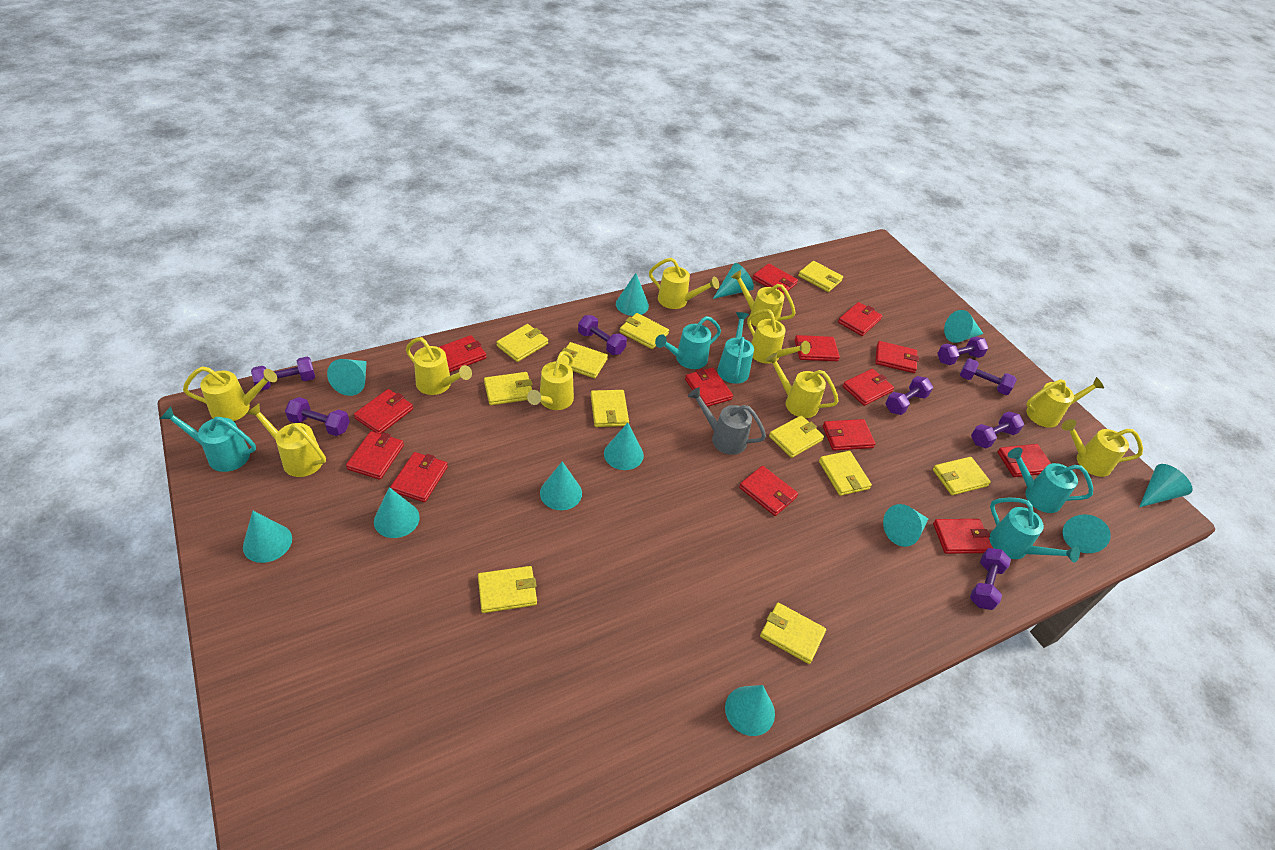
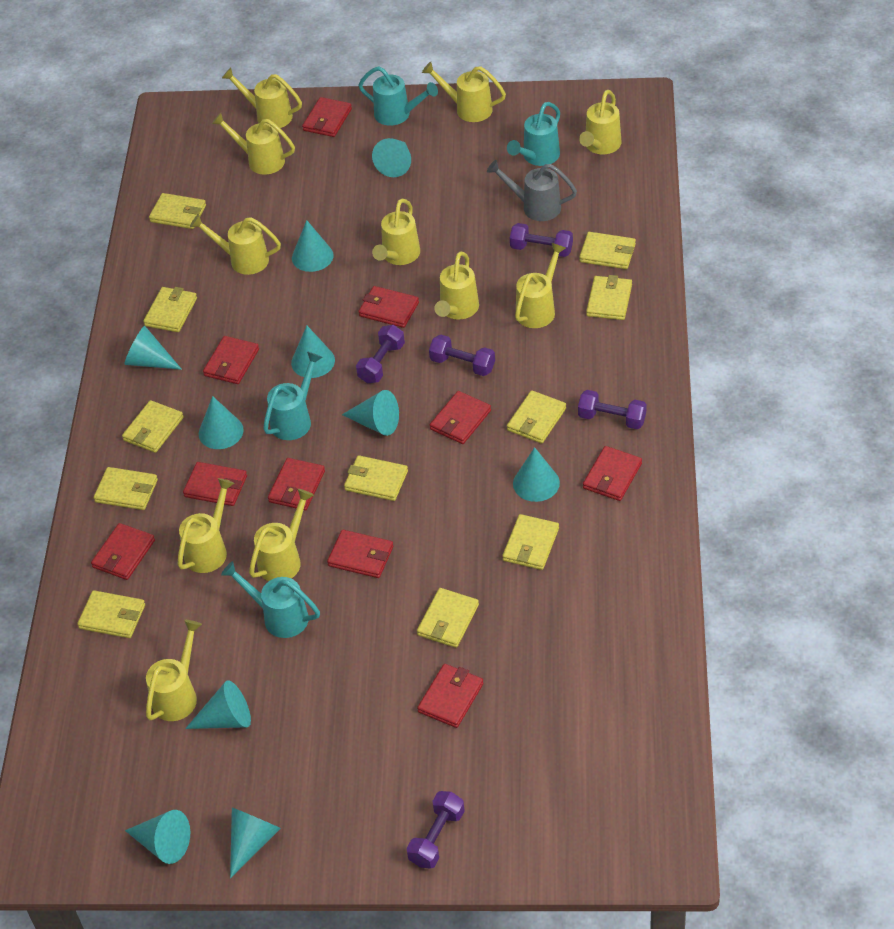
purple dumbbell: [251,357,315,391] [285,397,350,436] [578,315,627,355] [885,376,933,415] [937,337,988,365] [960,358,1017,395] [970,548,1011,610] [971,411,1024,449] = 8 -> [356,325,405,383] [407,791,465,869] [429,335,495,376] [510,223,573,257] [578,390,646,429] = 5
red wallet: [346,431,404,480] [354,389,413,434] [390,452,448,502] [439,335,487,373] [685,368,733,407] [739,466,798,516] [753,264,798,294] [795,335,840,361] [823,419,875,451] [838,302,882,336] [843,369,894,406] [875,341,919,373] [933,519,993,554] [997,444,1051,477] = 14 -> [91,523,155,580] [183,462,247,506] [203,336,259,384] [268,458,325,510] [302,97,352,137] [327,530,393,578] [358,286,419,328] [417,664,483,728] [430,391,491,444] [583,446,642,501] = 10
turquoise cone: [243,511,292,563] [327,359,367,396] [374,487,420,538] [540,461,582,510] [604,423,644,470] [616,273,649,316] [713,263,754,299] [725,685,775,736] [883,504,928,547] [944,310,983,343] [1063,514,1111,553] [1139,464,1193,507] = 12 -> [124,326,182,370] [125,810,190,864] [185,680,251,729] [199,396,244,449] [230,808,281,878] [291,326,335,378] [292,220,334,272] [342,390,399,436] [372,138,411,177] [513,447,560,502] = 10
turquoise watering can: [160,406,256,472] [655,316,721,369] [717,312,754,384] [989,498,1080,563] [1008,447,1093,513] = 5 -> [221,561,320,638] [263,352,323,440] [358,66,438,126] [507,102,560,166] = 4
yellow watering can: [183,366,277,421] [246,404,326,477] [406,337,472,395] [527,351,574,410] [649,258,719,309] [731,270,796,327] [747,309,810,364] [765,353,839,418] [1026,377,1104,428] [1062,419,1143,477] = 10 -> [146,620,202,721] [177,478,234,573] [190,214,281,275] [212,112,295,175] [222,67,302,128] [249,489,314,581] [372,199,420,265] [422,62,506,122] [434,251,479,319] [515,243,566,328] [579,90,621,154] = 11

